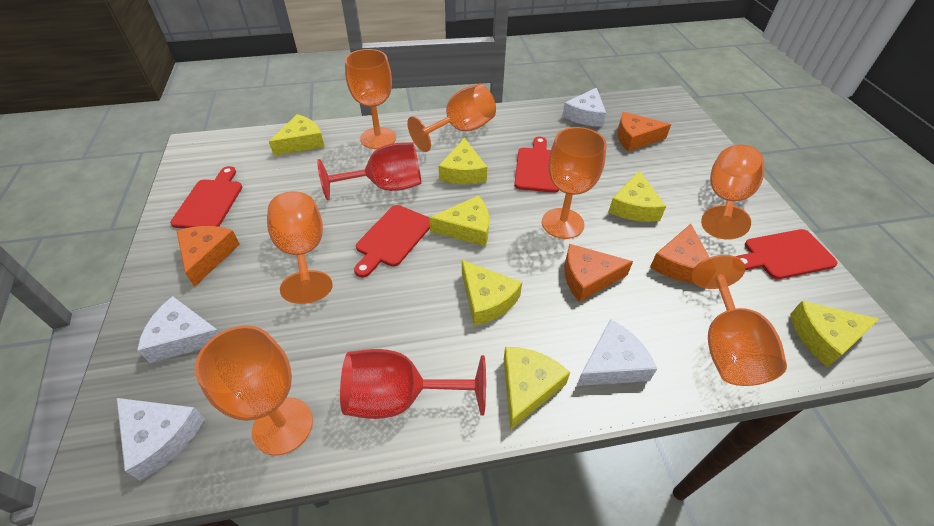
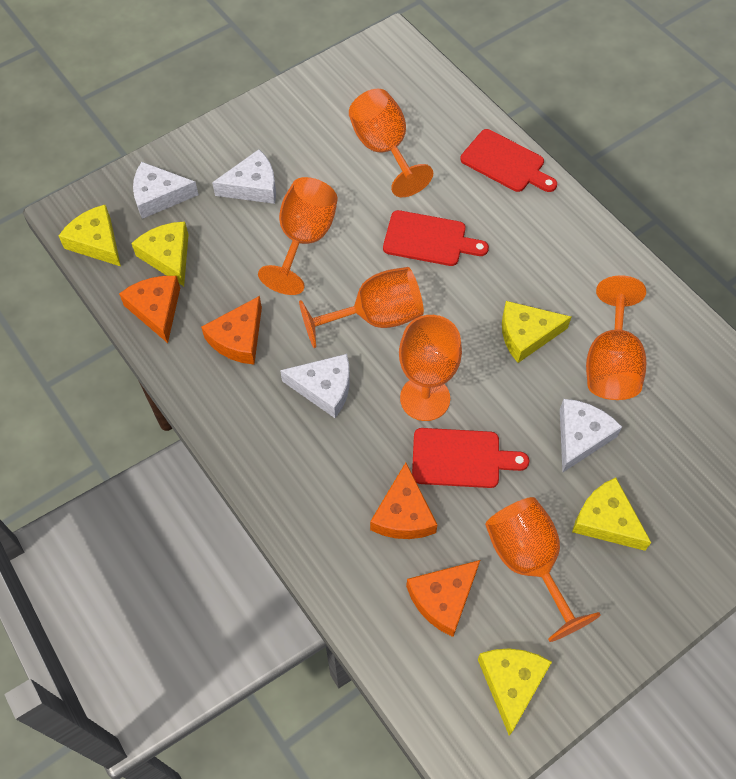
orange goblet: [195,325,313,455] [267,191,333,304] [345,49,396,149] [407,84,496,152] [542,127,607,239] [692,255,787,386] [701,144,764,239] = 7 -> [258,177,338,295] [299,267,424,348] [349,89,433,197] [399,315,462,421] [485,497,601,642] [586,275,646,400] = 6
red cutting board: [170,166,242,229] [354,205,430,278] [514,137,559,193] [736,229,838,279] = 4 -> [383,210,489,266] [412,428,529,488] [460,129,557,192] = 3
red goblet: [317,142,421,201] [340,349,486,419] = 2 -> none = 0
yellow cheese: [269,114,325,156] [429,195,489,246] [439,138,487,184] [462,260,522,326] [504,347,570,430] [608,170,666,222] [790,301,879,367] = 7 -> [59,205,121,266] [131,222,189,286] [478,649,552,736] [502,301,571,363] [572,478,651,551] = 5

